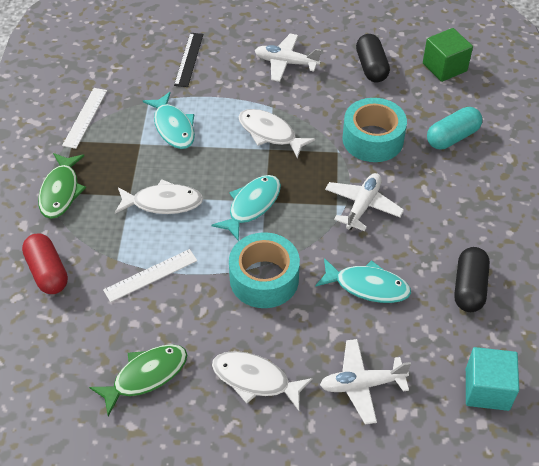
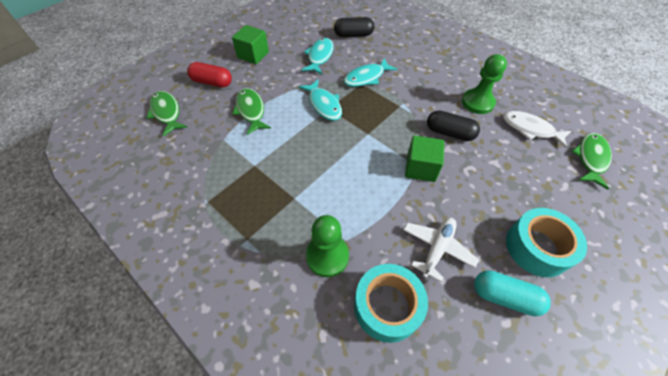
black ruler: [174,33,204,87] = 1 -> none = 0
green cube: [423,28,473,82] = 1 -> [232,25,269,64] [405,135,444,182] = 2
green fish: [38,153,86,219] [89,344,187,416] = 2 -> [147,91,187,136] [232,88,271,135] [571,133,612,190] = 3
green pawn: none = 0 -> [306,215,349,277] [462,54,507,114] = 2
turquoise cube: [466,347,519,411] = 1 -> none = 0
white fish: [115,179,203,214] [212,351,313,411] [238,109,315,158] = 3 -> [503,111,572,148] = 1
white plane: [255,34,321,82] [320,339,411,424] [325,173,404,231] = 3 -> [403,218,479,282] = 1
white ruler: [62,88,107,149] [103,249,198,302] = 2 -> none = 0

